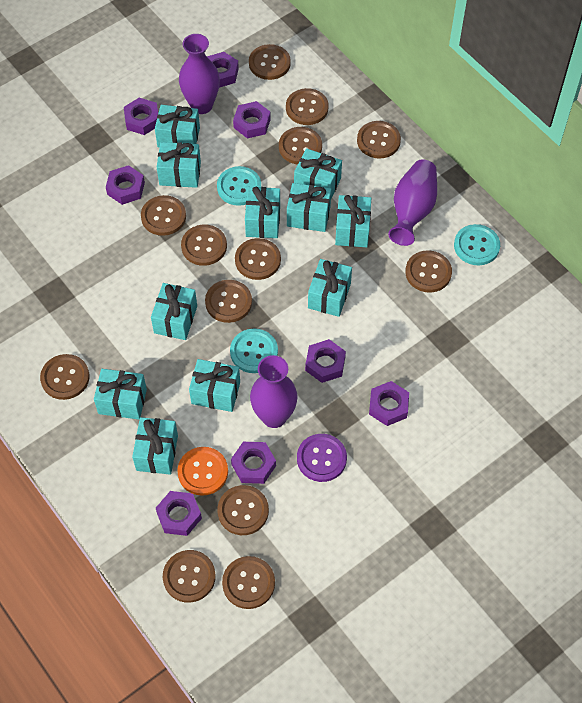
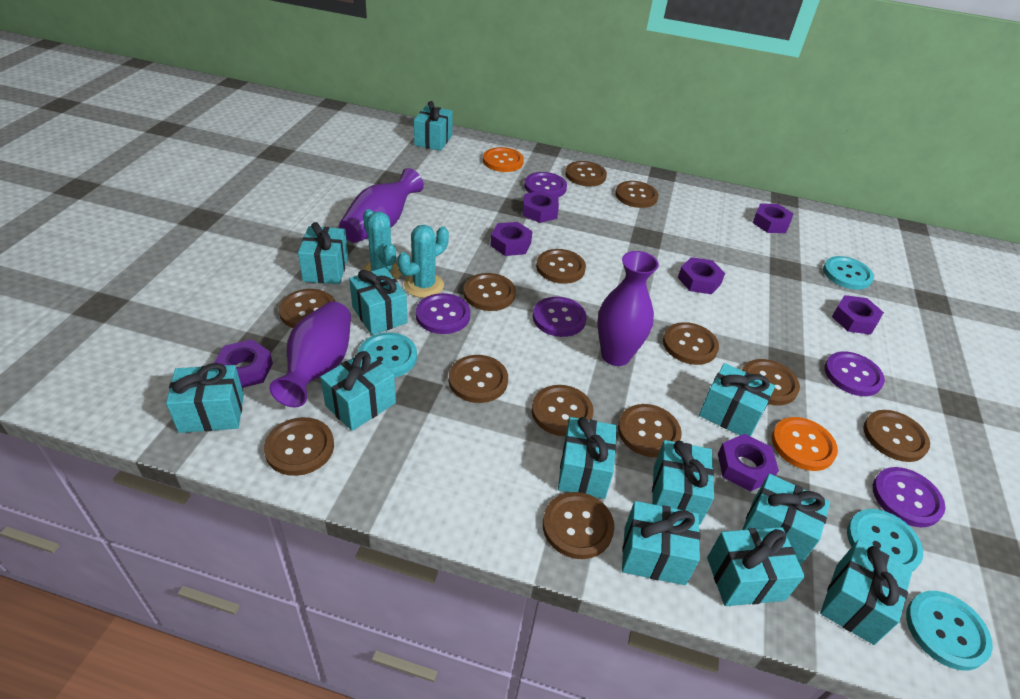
orange button: [177,447,228,496] = 1 -> [483,147,524,172] [772,417,838,471] = 2
purple button: [297,434,347,482] = 1 -> [416,293,470,334] [524,172,567,197] [533,297,587,337] [824,352,885,396] [873,467,945,527] = 5
purple nut: [106,165,145,205] [124,98,158,135] [156,491,202,536] [207,52,239,88] [231,442,276,484] [233,101,271,138] [305,339,346,383] [369,381,409,426] = 8 -> [214,339,273,388] [490,222,533,256] [523,190,559,223] [678,257,725,294] [718,434,779,492] [752,203,794,233] [832,295,884,335] = 7
turquoise button: [217,166,261,206] [230,329,278,373] [454,224,500,265] = 3 -> [358,332,417,378] [823,256,874,290] [847,509,923,572] [906,591,993,670] = 4
turquoise cactus: none = 0 -> [362,209,401,280] [398,225,449,298] = 2
turquoise gift: [94,369,147,420] [132,417,178,475] [151,283,197,340] [155,105,200,147] [157,142,201,188] [189,359,240,412] [245,187,280,238] [287,183,331,232] [294,148,342,198] [308,259,352,317] [335,195,371,247] = 11 -> [166,363,244,433] [298,222,348,284] [320,351,396,431] [349,267,408,335] [414,101,453,151] [558,417,617,499] [622,501,700,585] [652,440,714,524] [699,363,775,436] [707,527,805,606] [742,474,830,565] [820,540,913,645] = 12

